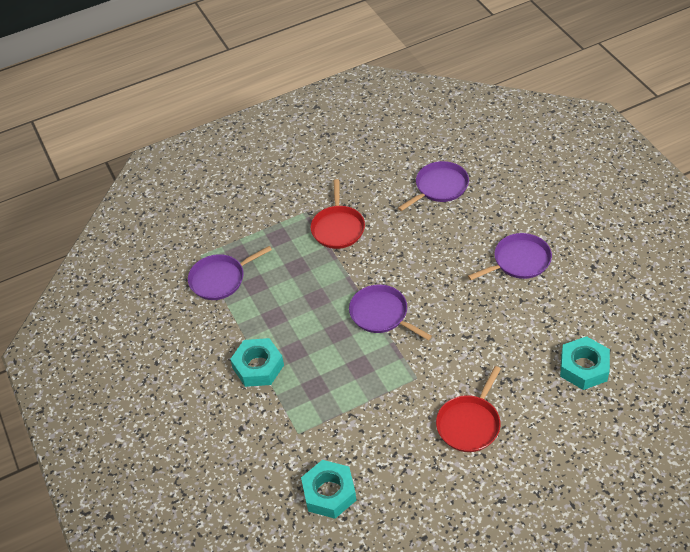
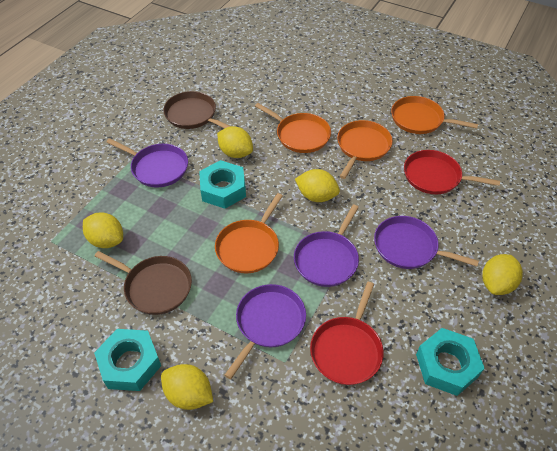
brown pan: none = 0 -> [95,251,192,315] [163,91,230,129] = 2
orange pan: none = 0 -> [215,193,283,273] [255,103,331,153] [337,120,392,179] [391,96,478,134] = 4
yellow lemon: none = 0 -> [83,212,123,248] [161,364,213,410] [217,126,253,158] [295,169,340,202] [482,254,523,295] = 5

